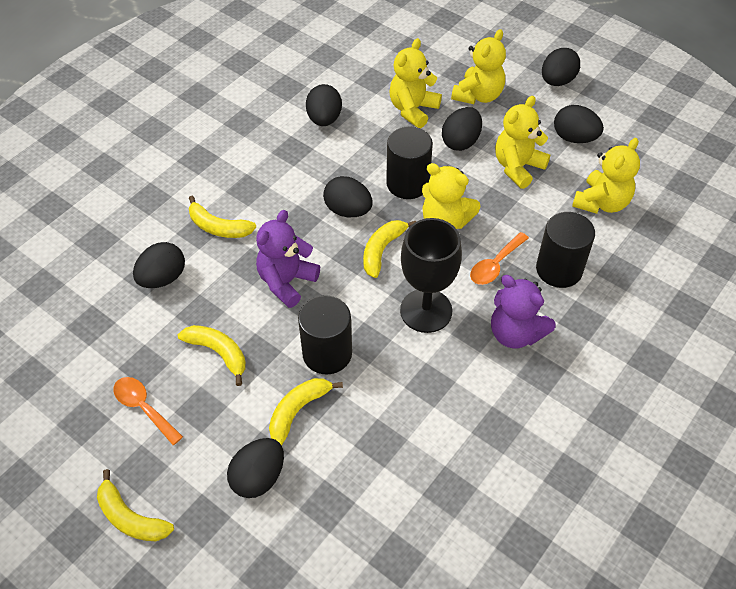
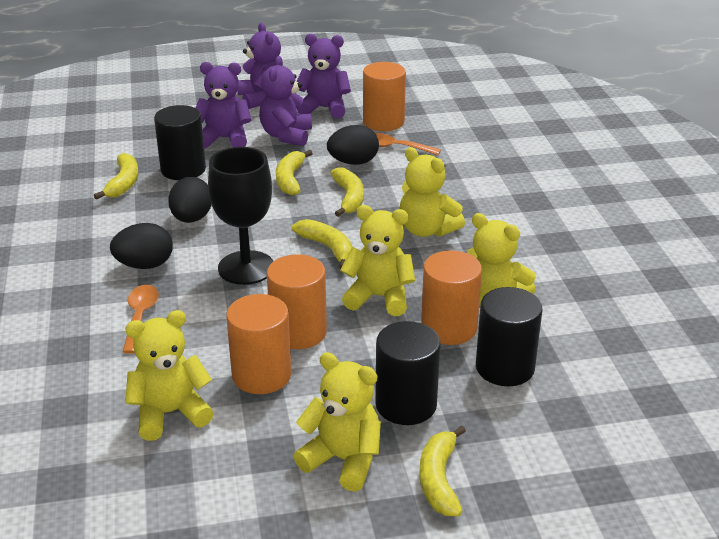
black egg: [133,242,185,288] [227,438,284,498] [306,84,342,126] [323,176,373,217] [442,107,482,151] [542,48,580,86] [554,105,604,143] = 7 -> [110,223,173,269] [168,177,212,223] [327,125,379,165] = 3
orange cylinder: none = 0 -> [226,294,291,394] [267,254,327,349] [363,62,406,131] [421,250,482,345] = 4
purple teddy bear: [256,210,320,308] [491,275,556,349] = 2 -> [195,62,251,149] [237,23,281,109] [259,56,312,146] [297,34,351,119] = 4

